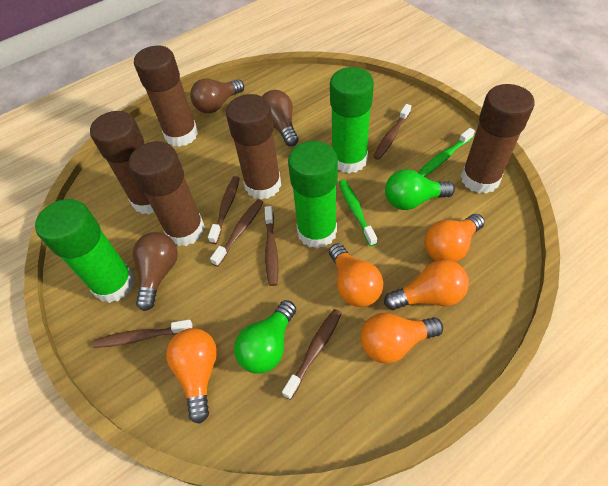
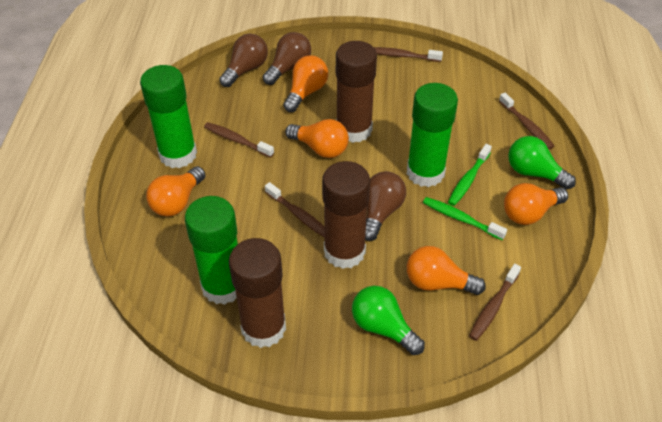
brown glue stick: [90,111,154,214] [129,141,205,246] [134,46,198,147] [226,94,281,200] [461,84,534,194] = 5 -> [229,238,286,348] [322,161,370,269] [336,41,377,143] = 3
brown toothbrush: [93,319,193,348] [208,176,240,244] [210,199,264,267] [265,206,278,286] [282,309,342,400] [373,104,411,160] = 6 -> [204,122,274,158] [265,182,325,238] [374,47,443,62] [469,264,521,341] [499,93,554,149] = 5

